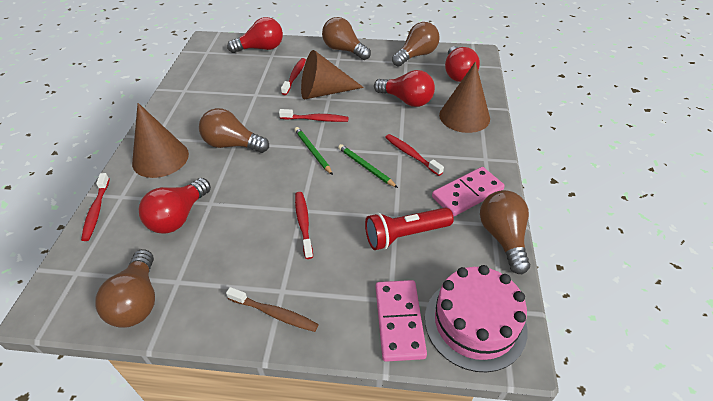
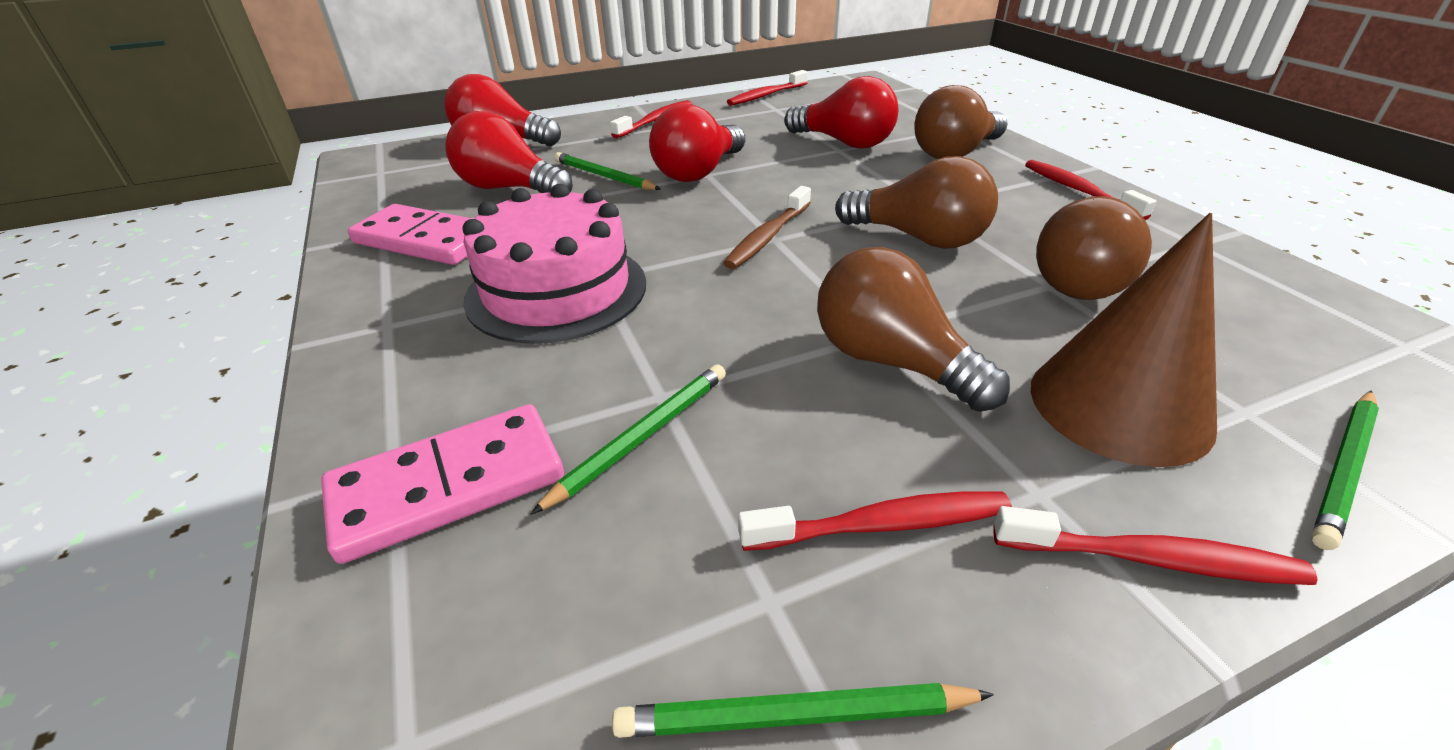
brown cone: [132,103,189,178] [301,50,364,100] [439,62,490,133] = 3 -> [1031,213,1217,467] = 1
brown light bulb: [95,249,155,328] [199,108,269,153] [322,17,371,60] [392,22,440,67] [480,190,530,274] = 5 -> [817,247,1010,412] [835,156,998,249] [914,85,1007,159] [1036,196,1152,300] = 4
green pencil: [294,127,333,175] [338,144,398,188] = 2 -> [530,364,726,515] [554,152,661,190] [612,683,994,738] [1311,391,1379,550] = 4
red flashlight: [365,207,454,250] = 1 -> none = 0

